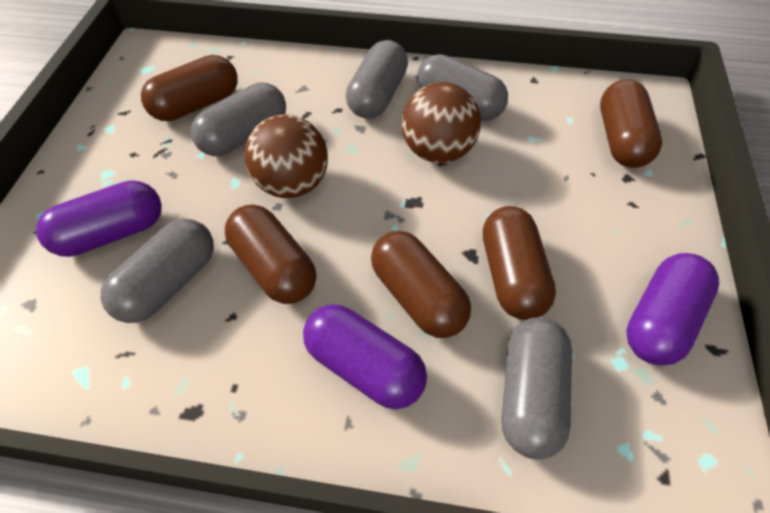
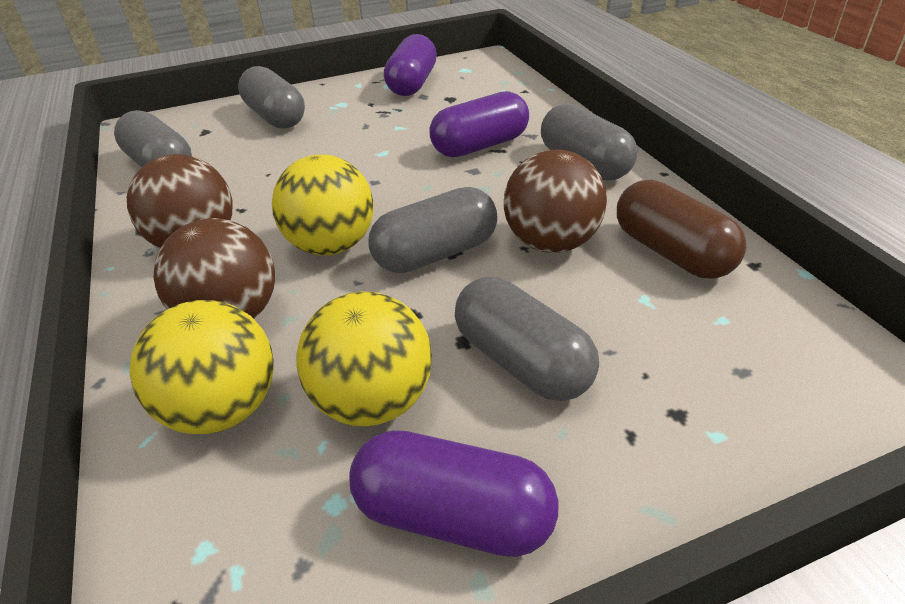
brown ball: [244,114,328,198] [402,82,481,163] = 2 -> [127,154,233,248] [154,218,275,319] [504,150,607,253] = 3
brown capsule: [141,55,238,121] [225,204,316,304] [371,231,471,338] [483,206,556,320] [600,79,662,168] = 5 -> [617,180,746,279] = 1
yellow ball: none = 0 -> [130,300,274,434] [272,155,374,256] [296,291,432,426] = 3

